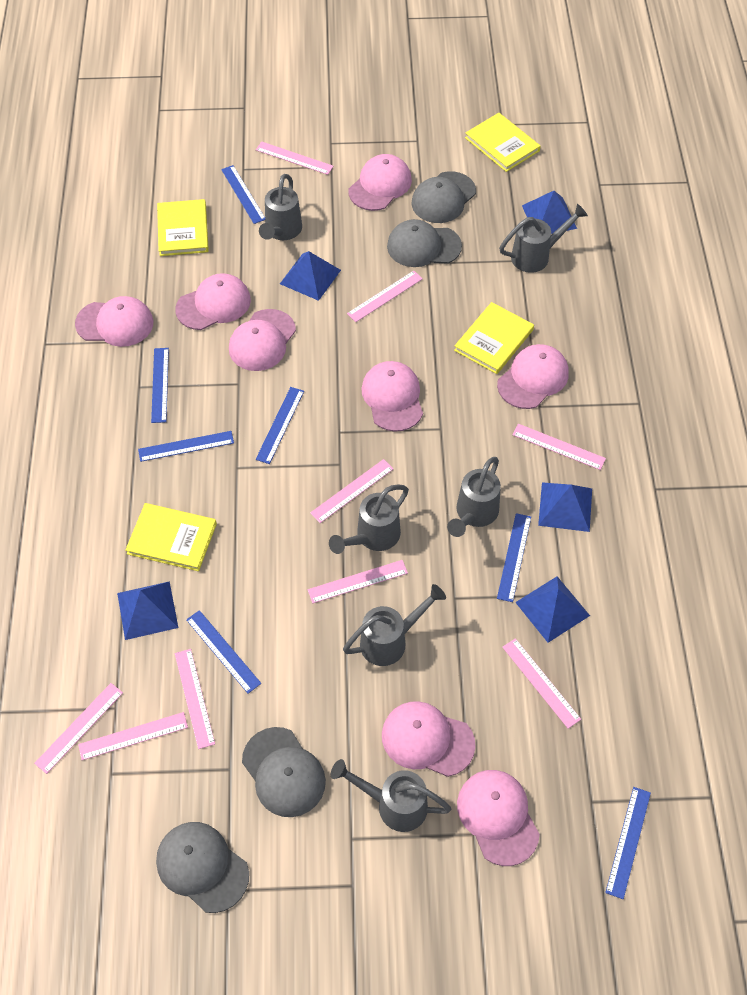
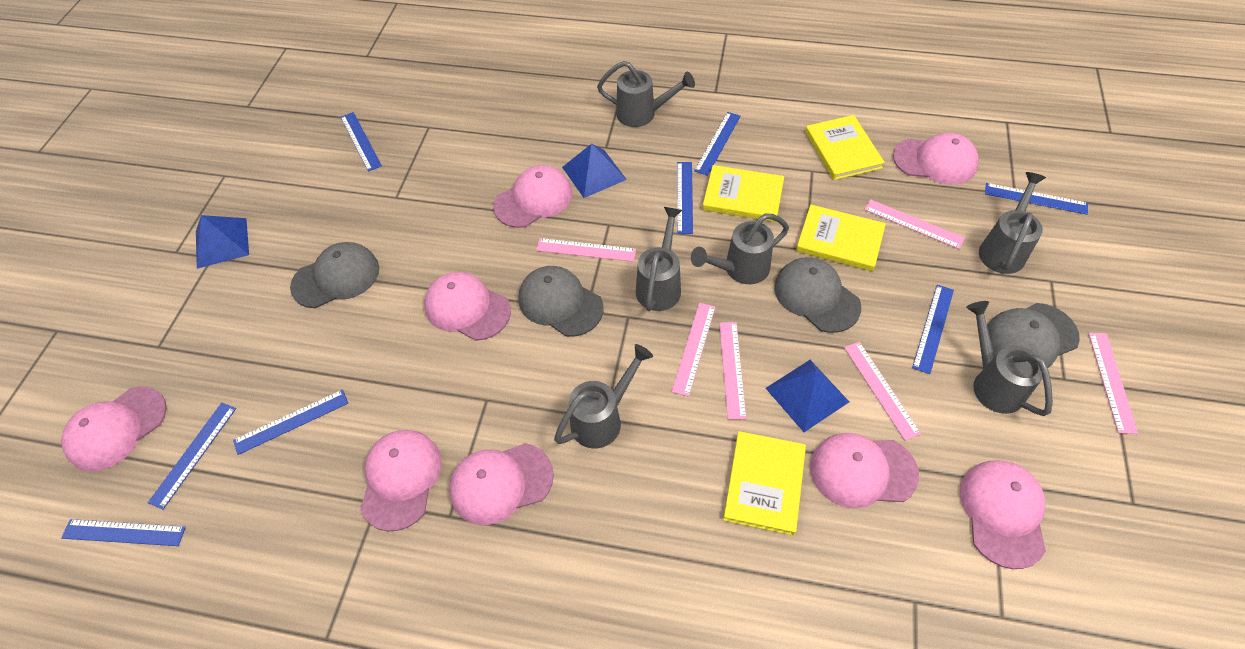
blue pyramid: [117,581,178,640] [280,251,341,301] [515,576,590,643] [522,191,577,234] [538,482,592,532] = 5 -> [196,215,249,269] [562,144,627,198] [766,360,849,432] = 3
blue ruler: [138,431,234,462] [151,348,169,423] [186,610,261,694] [221,165,265,224] [256,387,304,464] [497,513,531,602] [605,787,651,899] = 7 -> [61,519,186,546] [148,403,236,509] [233,389,348,455] [341,112,382,172] [677,162,693,234] [694,112,741,176] [912,285,954,374] [985,183,1088,215] = 8
pink ruler: [34,683,123,774] [78,712,188,760] [175,649,215,749] [256,142,334,175] [308,560,408,603] [310,459,393,523] [347,271,423,322] [502,638,581,728] [512,424,606,470] = 9 -> [536,238,636,262] [672,303,715,397] [719,322,746,420] [844,342,921,441] [864,199,965,249] [1088,333,1138,434] = 6

